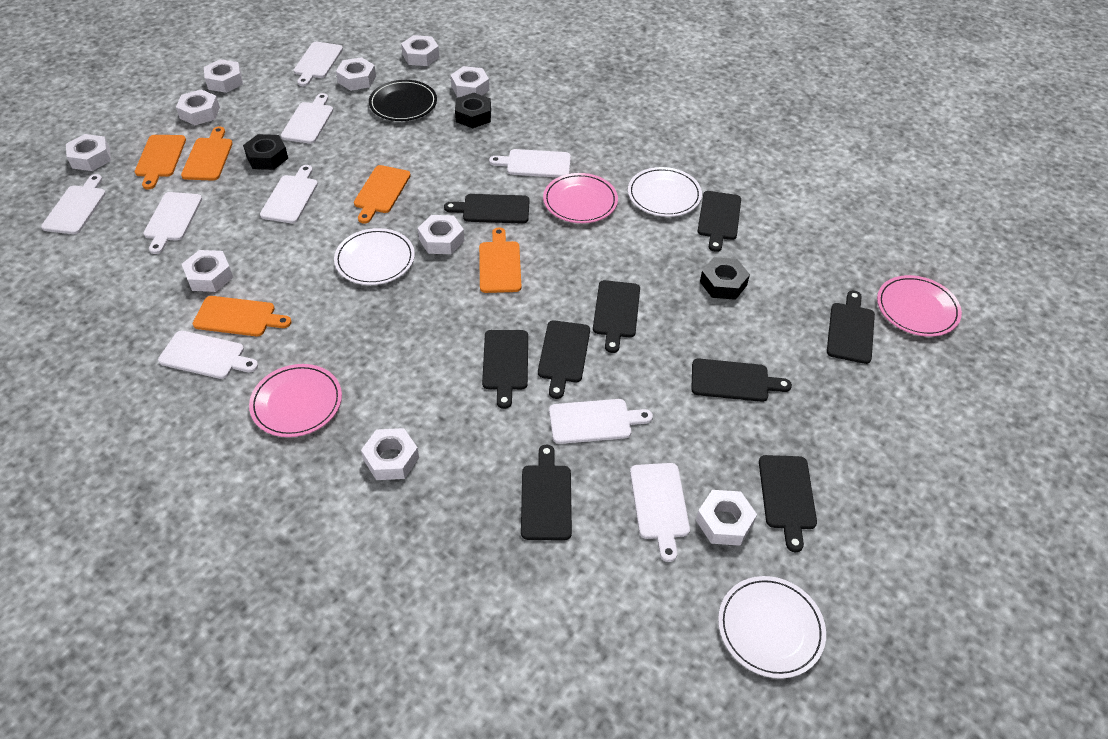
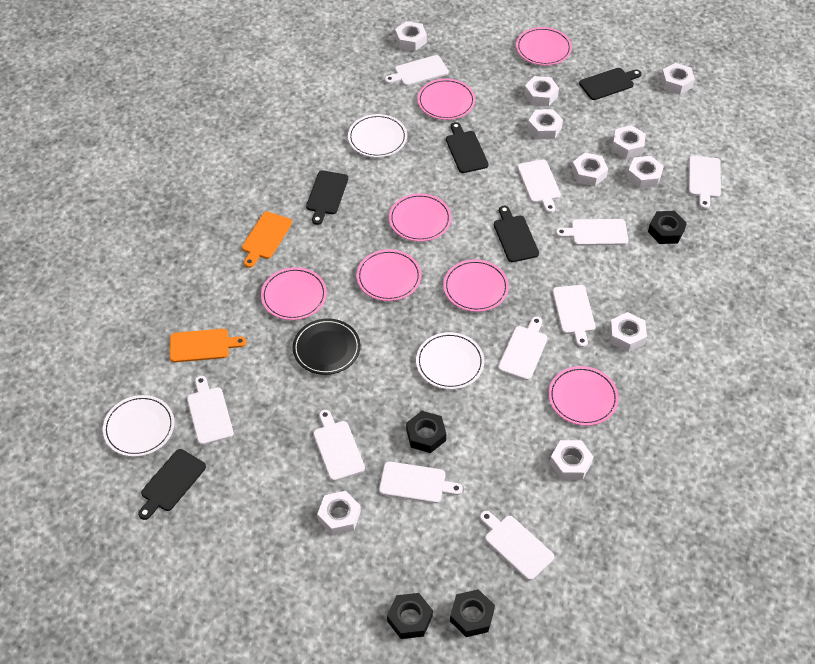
black cutting board: [444,194,530,224] [482,330,528,409] [521,444,572,540] [538,320,590,399] [593,280,640,353] [691,358,792,402] [698,191,741,252] [759,455,817,552] [827,290,875,364] = 9 -> [138,449,206,520] [306,170,348,225] [446,122,489,173] [494,206,539,262] [579,68,642,100] = 5
black nut: [243,134,288,170] [455,93,491,128] [700,257,750,300] = 3 -> [387,593,433,639] [406,411,446,453] [450,589,495,637] [648,211,687,244] = 4
orange cutting board: [135,135,186,189] [181,127,233,181] [193,296,292,336] [354,165,411,224] [479,227,521,293] = 5 -> [170,329,247,362] [242,211,292,268] = 2
pink plate: [249,364,342,437] [543,173,618,223] [877,275,962,337] = 3 -> [261,267,327,320] [356,249,421,301] [389,193,451,242] [417,78,475,120] [443,259,509,312] [516,27,572,66] [549,366,619,426] = 7
white cutting board: [41,174,106,234] [143,192,202,254] [158,331,258,379] [260,165,318,223] [281,93,333,144] [294,42,343,86] [489,149,571,177] [549,399,653,444] [630,463,690,562] = 9 -> [187,376,234,445] [313,410,365,481] [379,461,463,503] [385,55,448,86] [480,511,554,580] [498,316,548,380] [517,159,561,213] [552,285,595,347] [556,219,628,246] [689,156,721,209] = 10

